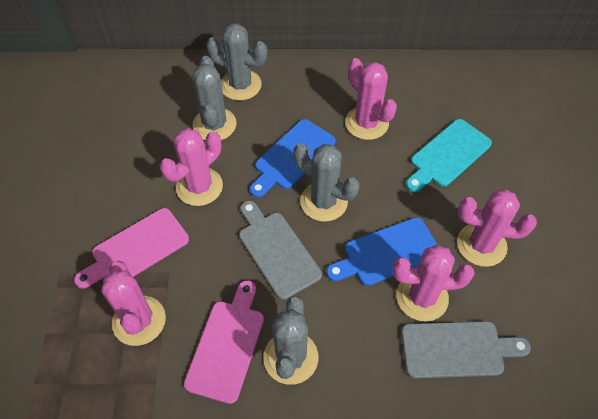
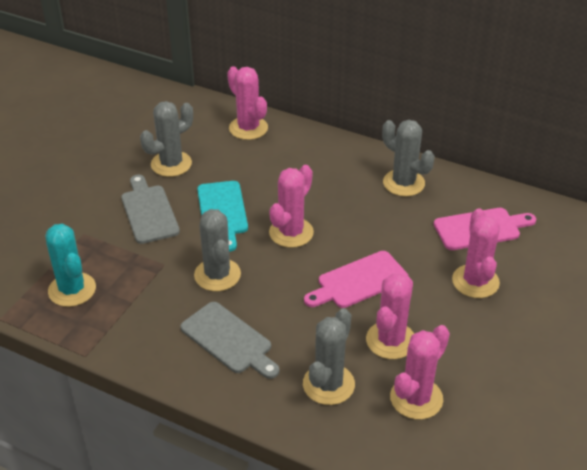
blue cutting board: [250,119,336,197] [326,217,438,286] = 2 -> none = 0
turquoise cactus: none = 0 -> [45,223,96,307] = 1

